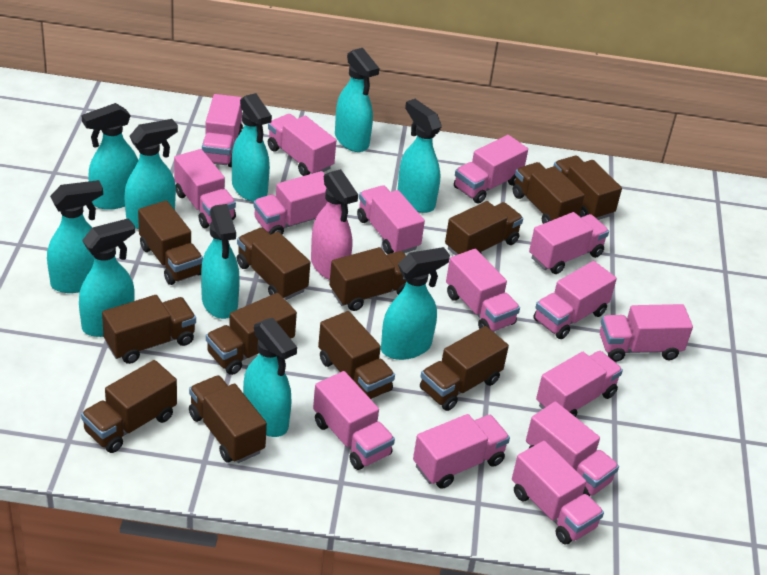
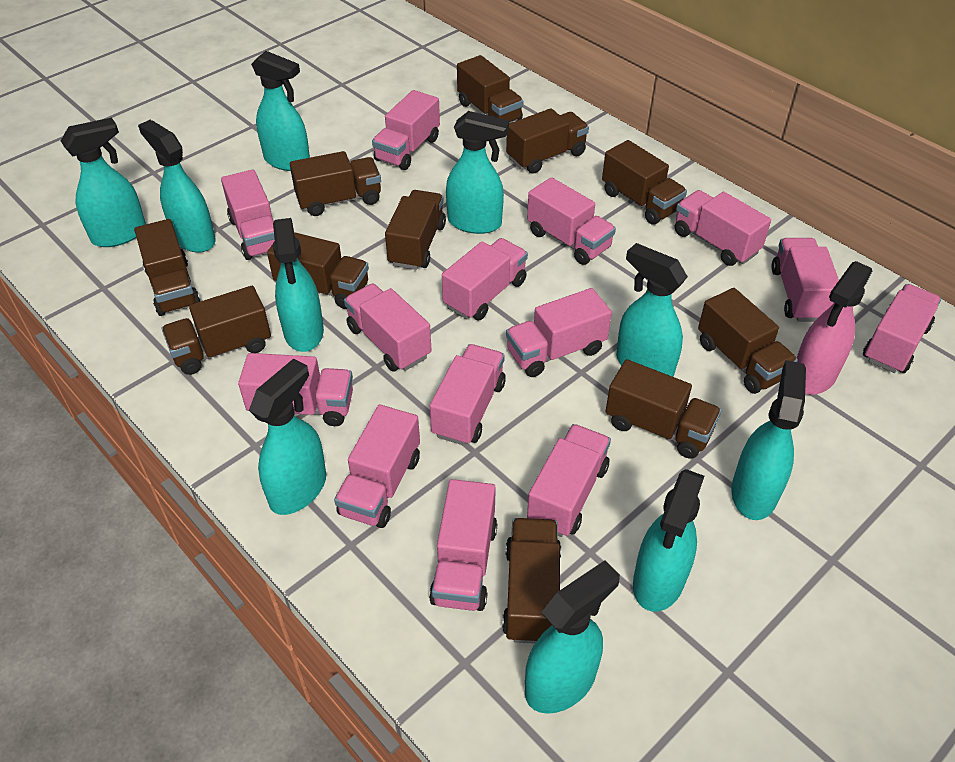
brown truck: [81,360,177,453] [102,295,196,364] [138,200,203,285] [189,375,267,463] [206,293,297,375] [237,227,310,300] [318,311,395,399] [329,247,406,311] [420,326,509,411] [445,201,523,255] [513,162,585,224] [554,156,622,220] = 12 -> [134,219,200,316] [162,286,271,375] [267,232,369,309] [290,151,381,216] [385,190,446,270] [457,55,523,123] [502,518,561,644] [506,108,589,174] [602,140,687,225] [605,359,721,459] [698,288,798,394] = 11
pink truck: [174,149,236,228] [202,94,243,167] [253,171,327,235] [268,114,336,176] [313,371,395,470] [357,185,425,254] [413,414,510,489] [446,249,520,332] [454,135,528,204] [512,441,604,545] [526,401,619,496] [529,212,609,274] [533,261,617,339] [536,351,623,417] [600,304,693,362] = 15 -> [221,169,275,260] [238,353,353,426] [334,405,420,528] [344,283,431,372] [372,90,440,170] [429,479,497,611] [430,344,506,446] [442,238,528,320] [506,288,612,377] [527,177,616,265] [527,424,611,537] [675,190,771,266] [771,238,839,322] [863,284,941,373] = 14

